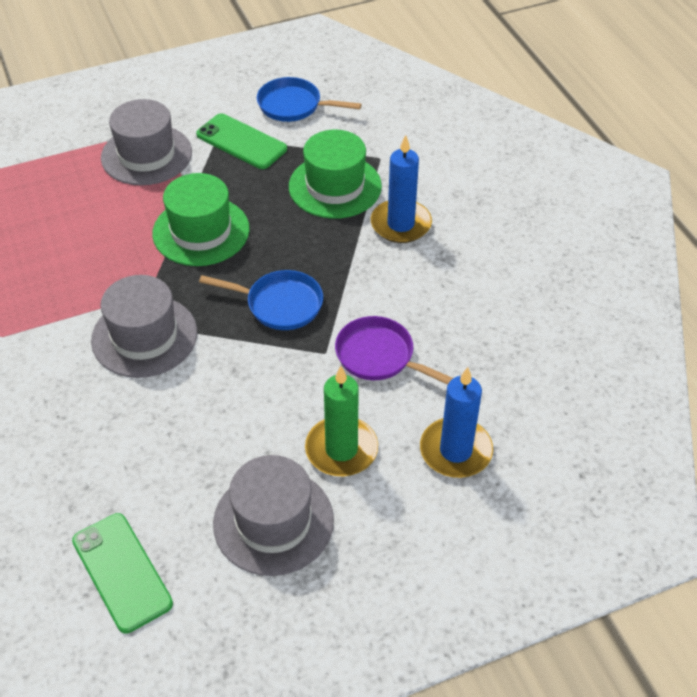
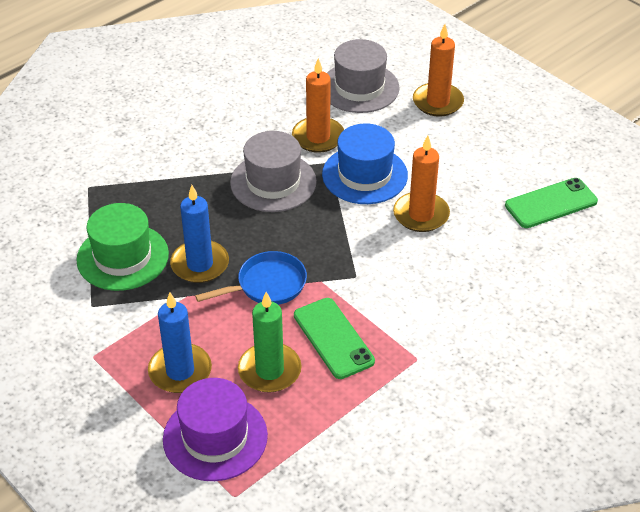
blue hat: none = 0 -> [322,123,408,204] = 1
blue pan: [199,270,323,330] [257,77,362,122] = 2 -> [195,251,307,305] = 1
green hat: [152,173,250,266] [289,130,382,219] = 2 -> [76,203,169,291] = 1
grey hat: [91,275,197,378] [101,99,192,185] [213,455,334,576] = 3 -> [230,131,317,212] [327,39,400,113] = 2
orange candle: none = 0 -> [292,58,344,153] [393,135,450,232] [413,24,464,117] = 3
purple hat: none = 0 -> [163,378,268,481] = 1
purple pan: [335,316,453,385] = 1 -> none = 0

